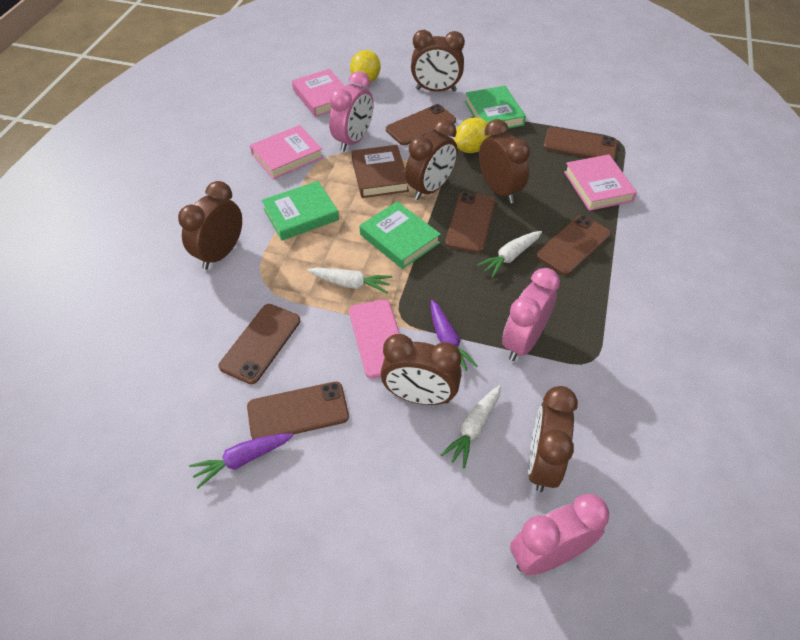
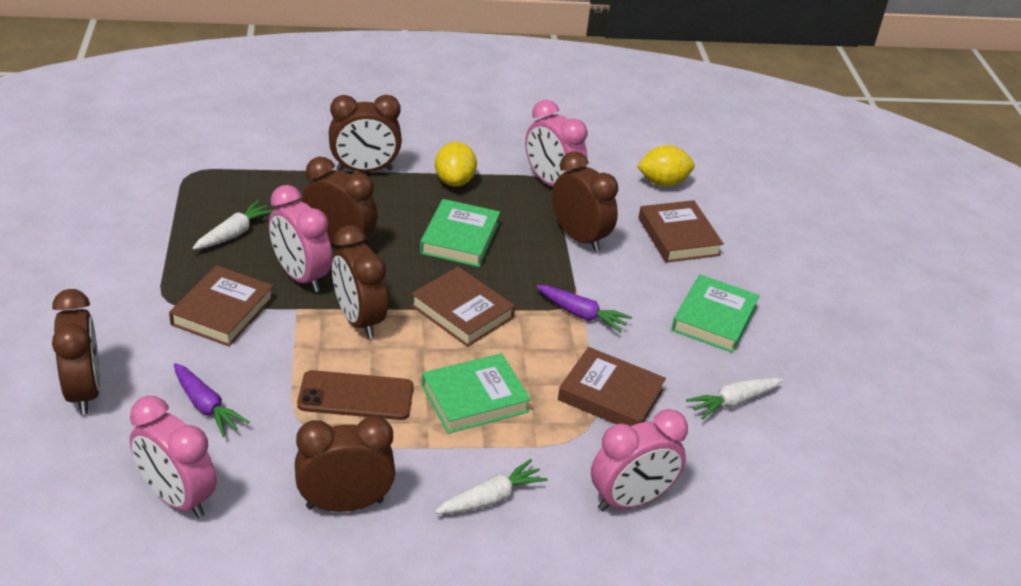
brown book: [352,145,409,198] = 1 -> [169,265,274,347] [411,267,515,347] [558,347,666,426] [638,200,724,263] = 4
brown phone: [219,304,300,384] [247,382,349,440] [386,104,456,145] [445,192,495,253] [536,215,611,275] [544,127,618,160] = 6 -> [297,370,414,420] = 1
pink book: [250,125,323,179] [292,69,345,117] [564,154,637,211] = 3 -> none = 0
pink clock: [329,71,373,152] [502,268,560,361] [510,494,609,575] = 3 -> [130,396,217,518] [269,185,332,292] [525,100,587,187] [591,409,688,511] = 4
pink phone: [349,299,400,379] = 1 -> none = 0

